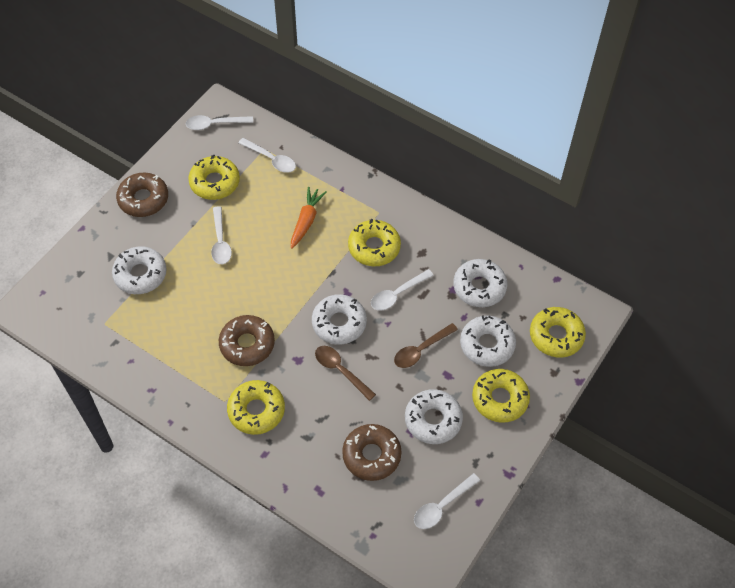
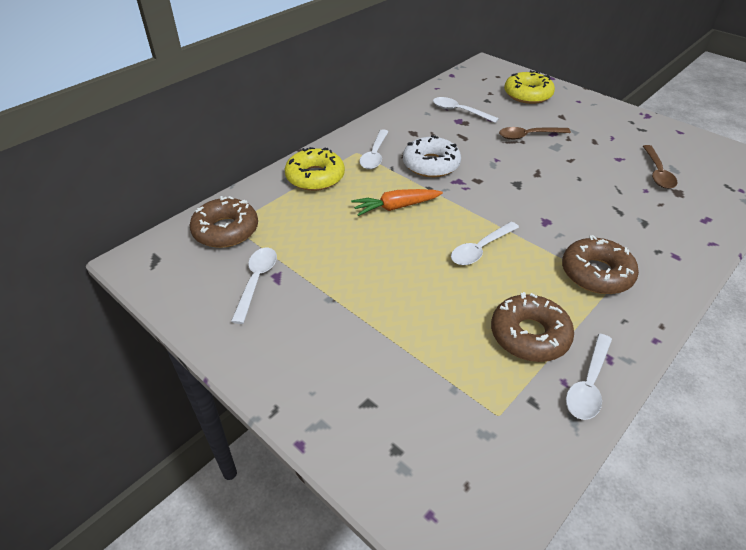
white donut: [112,246,167,294] [312,294,367,345] [405,389,463,444] [453,259,507,307] [460,315,516,367] = 5 -> [403,135,461,177] = 1
yellow donut: [188,155,240,200] [227,380,285,435] [348,219,401,266] [472,369,530,423] [530,307,586,358] = 5 -> [285,147,345,191] [504,70,555,104] = 2

